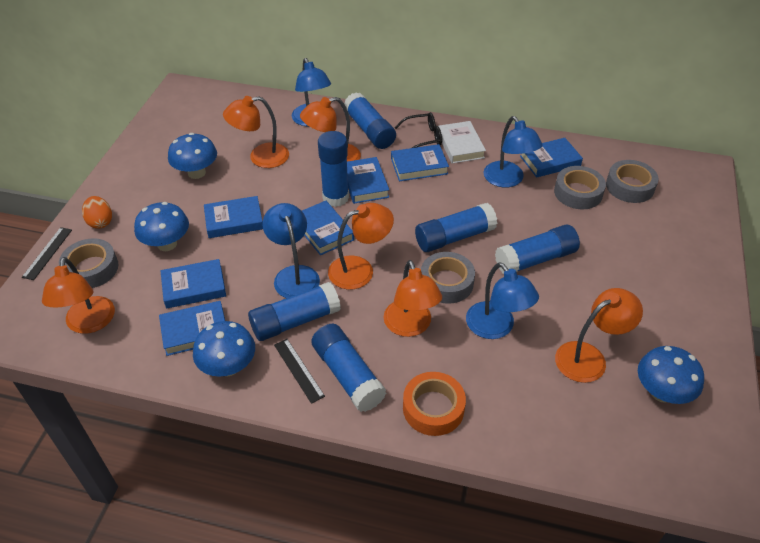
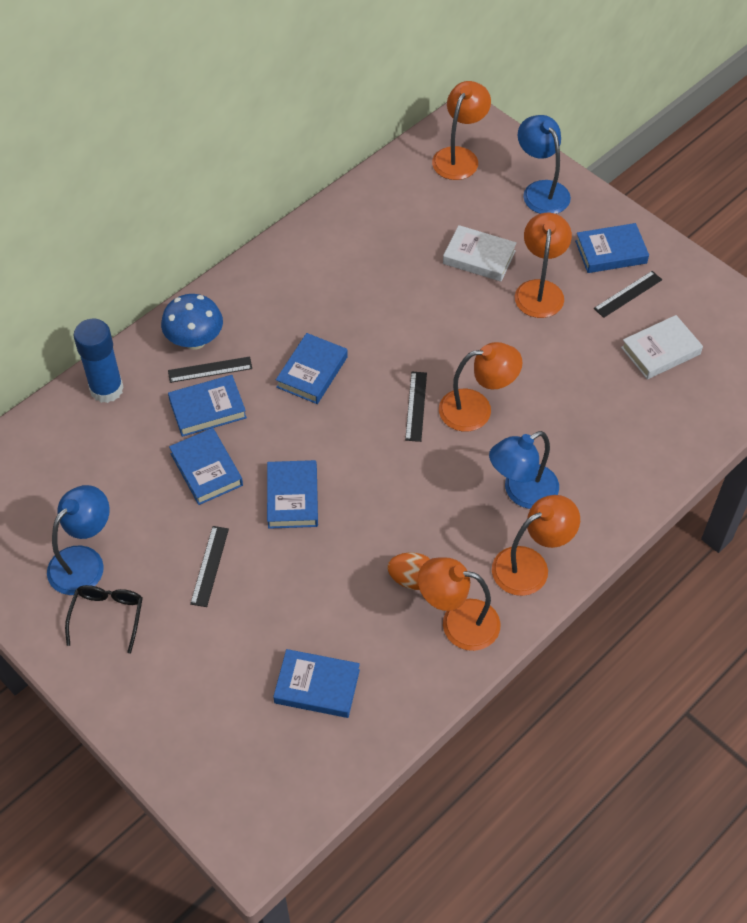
black ruler: [22,227,72,280] [274,339,325,404] = 2 -> [168,356,252,383] [190,526,229,607] [405,372,427,442] [594,271,662,318] = 4
blue book: [159,301,225,356] [161,259,226,308] [204,196,263,238] [302,201,354,255] [347,157,389,204] [391,144,449,181] [520,138,583,178] = 7 -> [168,375,247,437] [169,428,243,505] [267,460,318,529] [273,649,360,718] [276,333,348,404] [575,223,649,273] = 6
blue glue stick: [248,282,341,341] [311,324,386,412] [318,131,349,207] [344,92,396,149] [415,203,497,252] [495,225,580,274] = 6 -> [73,319,124,403] = 1
blue lamp: [262,203,320,298] [292,58,331,126] [466,262,539,339] [484,116,543,188] = 4 -> [47,485,110,595] [489,431,559,509] [518,115,571,214] = 3
blue mushroom: [134,202,189,251] [168,133,217,179] [193,321,255,377] [638,346,704,404] = 4 -> [161,294,223,350] = 1
grey tape: [59,238,118,288] [421,252,475,304] [554,166,606,209] [606,160,659,203] = 4 -> none = 0
orange lamp: [42,257,115,334] [223,96,289,168] [300,97,361,162] [328,203,394,290] [383,260,442,337] [555,288,643,383] = 6 -> [418,557,501,651] [432,81,491,180] [439,342,523,432] [492,495,580,596] [515,213,572,318] = 5
orange tape: [403,372,466,436] = 1 -> none = 0
white book: [438,121,486,164] = 1 -> [443,225,517,282] [621,315,703,379] = 2

